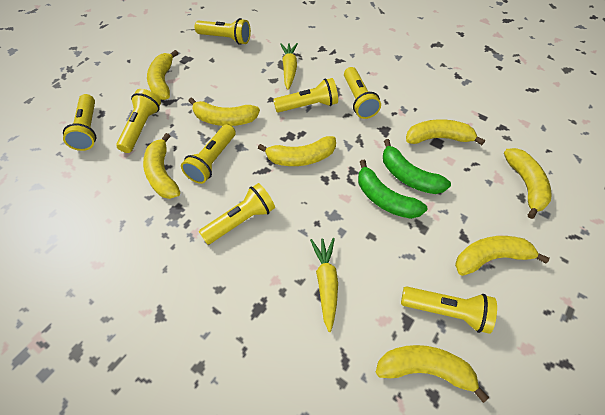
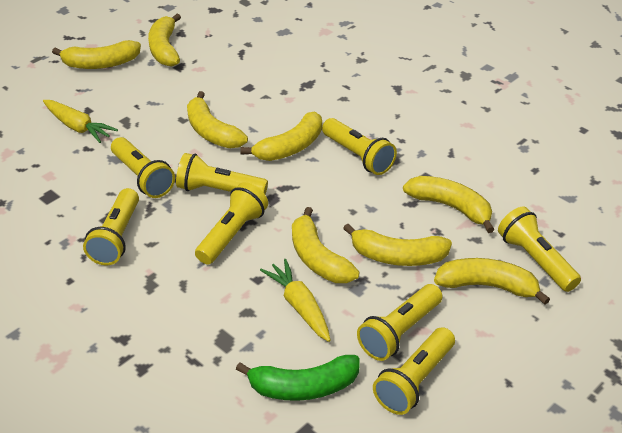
green banana: [358,160,427,219] [383,139,451,194] = 2 -> [236,355,360,401] = 1

